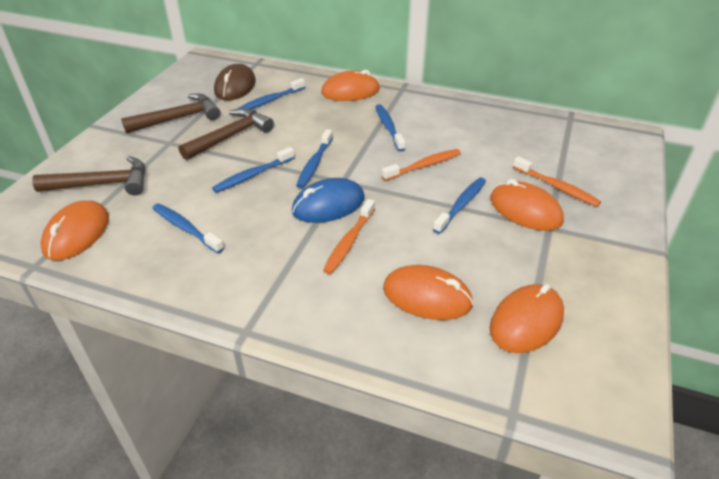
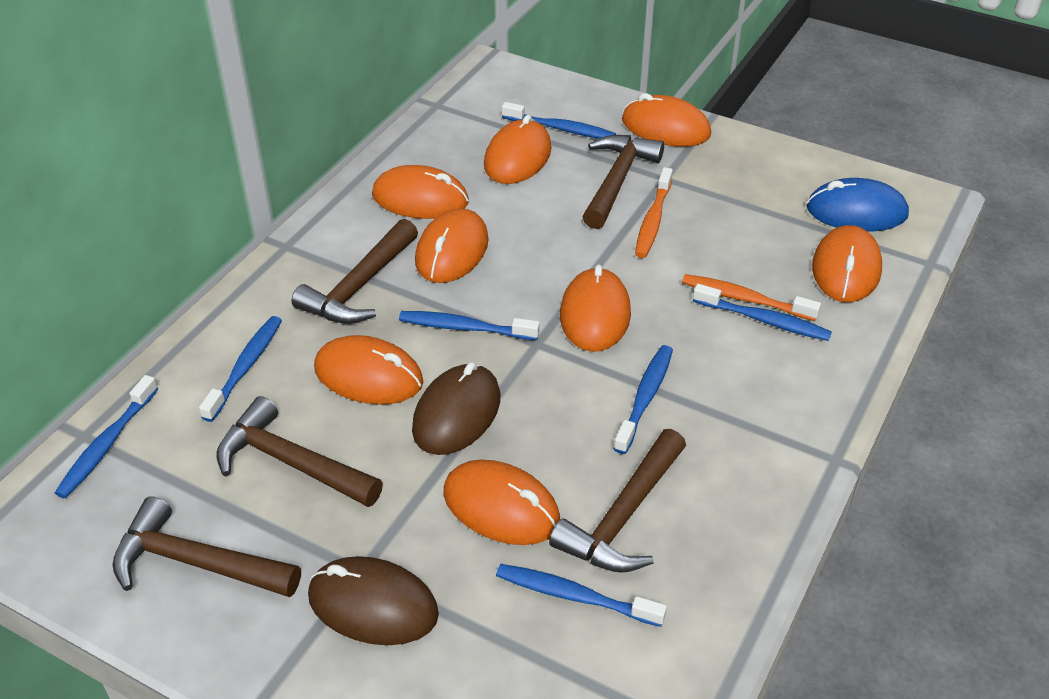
blue toothbrush: [153,203,224,253] [212,147,295,193] [237,78,305,109] [296,129,333,188] [375,104,405,152] [433,177,486,234] = 6 -> [55,375,158,498] [199,316,282,422] [399,311,540,340] [496,564,667,627] [502,102,616,139] [614,345,673,454] [693,284,832,341] = 7
brown hammer: [32,156,145,196] [121,94,220,133] [179,108,274,160] = 3 -> [112,496,301,597] [217,396,383,507] [292,219,418,324] [549,429,686,573] [583,135,664,229] = 5
brown mouse: [214,64,256,100] = 1 -> [308,556,439,645] [412,362,500,455] = 2
orange mouse: [40,200,109,260] [321,70,380,101] [383,265,474,320] [490,179,564,231] [490,284,564,353] = 5 -> [314,335,423,405] [372,165,469,219] [415,208,489,283] [444,460,560,545] [484,115,551,184] [560,265,631,352] [622,93,711,147] [812,225,882,302] = 8
orange toothbrush: [323,199,375,274] [382,149,461,181] [513,156,601,207] = 3 -> [635,167,673,258] [682,274,821,321] = 2

